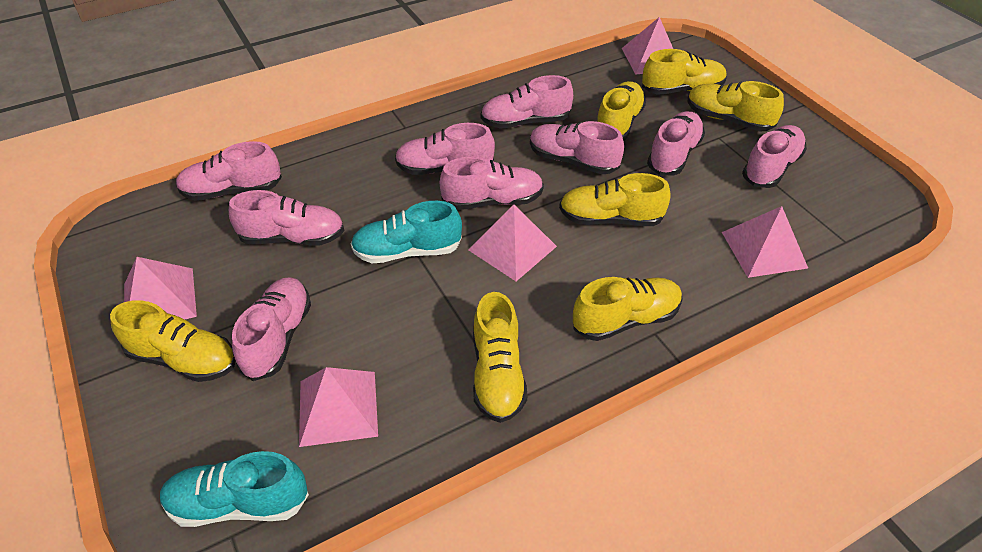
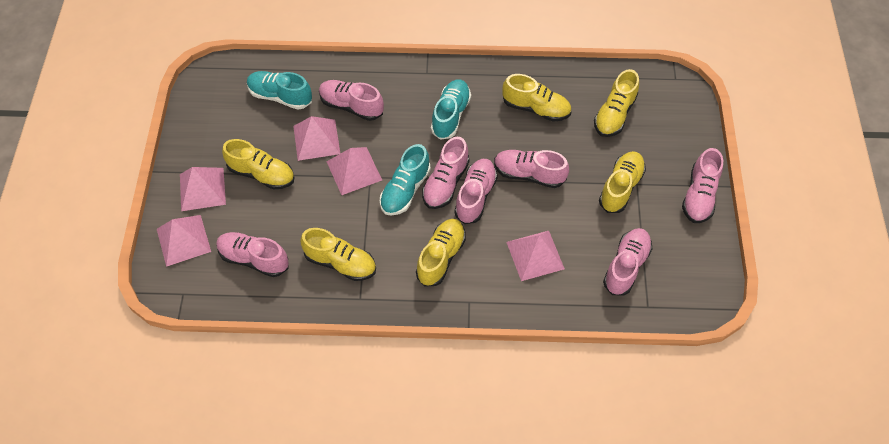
pink shoe: [176,141,282,201] [229,190,345,246] [232,277,311,381] [395,123,495,175] [440,157,544,210] [481,75,573,129] [530,121,624,174] [647,111,705,175] [742,125,807,188] = 9 -> [216,232,289,277] [319,80,384,121] [422,137,470,209] [454,159,498,224] [494,150,569,188] [603,228,653,295] [682,148,723,223] = 7
turquoise shoe: [160,451,309,527] [351,201,462,263] = 2 -> [247,71,312,110] [380,144,431,216] [431,79,471,140] = 3
yellow shoe: [110,300,236,382] [473,292,527,423] [559,173,671,226] [573,277,683,341] [597,81,646,141] [642,49,727,95] [688,81,784,131] = 7 -> [222,139,295,189] [300,228,376,281] [416,219,466,287] [502,74,571,122] [594,69,639,137] [599,151,646,213] = 6

